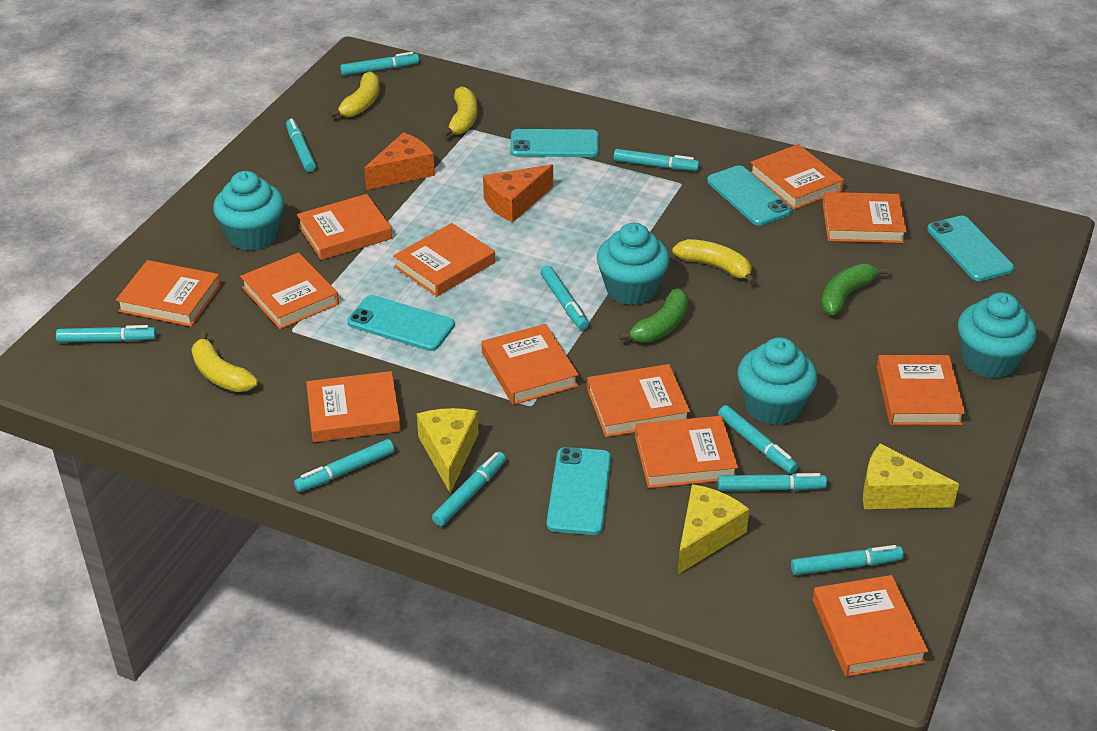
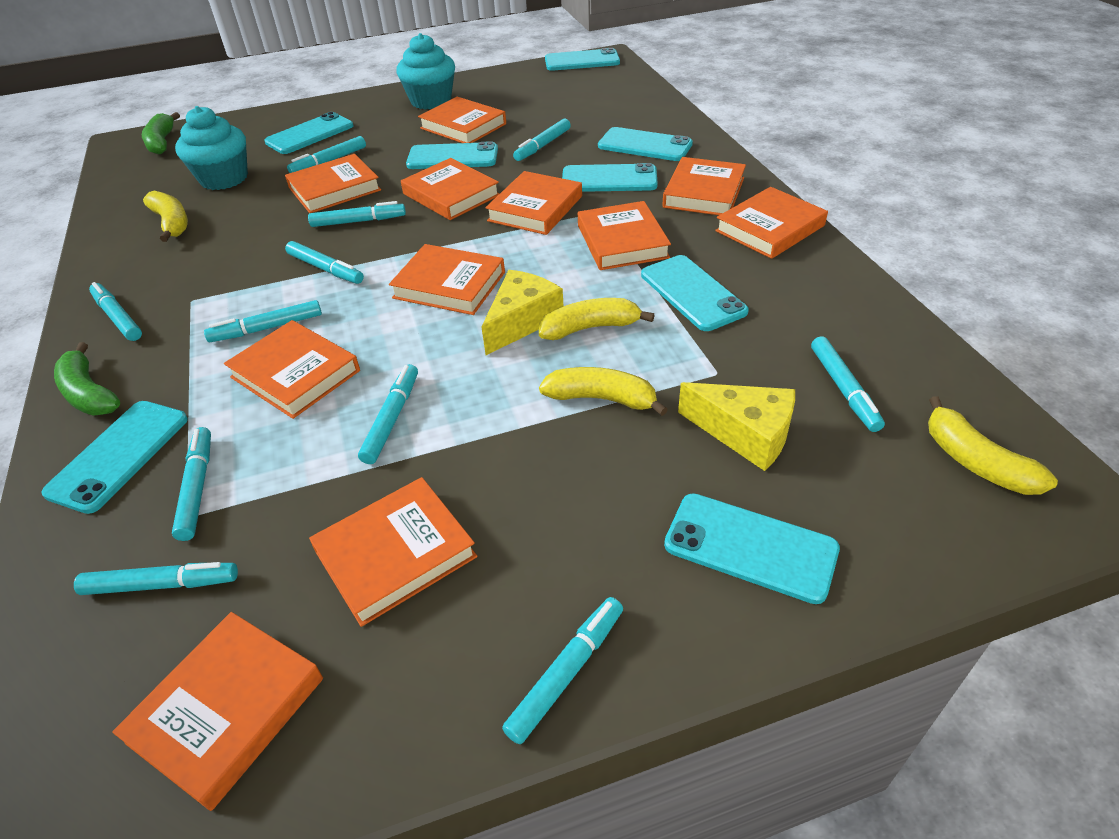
orange book: [116,260,221,327] [240,252,339,329] [297,194,392,260] [306,371,401,442] [393,223,495,296] [481,324,579,405] [587,364,690,437] [635,416,738,488] [750,144,844,210] [813,575,928,677] [823,192,907,243] [877,355,965,425] = 12 -> [112,612,323,811] [224,320,360,419] [285,154,381,213] [309,477,477,627] [389,244,505,315] [401,158,499,220] [418,97,506,143] [485,171,582,235] [578,201,671,270] [662,157,746,215] [715,187,828,259] = 11
orange cheese: [364,132,435,190] [483,164,553,223] = 2 -> none = 0
turquoise cupcake: [213,171,284,251] [596,223,670,305] [737,337,817,425] [958,292,1036,378] = 4 -> [175,106,248,190] [397,33,455,109] = 2
turquoise marker: [56,325,157,343] [286,118,316,172] [294,439,394,492] [340,52,419,76] [432,452,506,526] [541,266,589,330] [613,149,699,171] [718,405,798,474] [718,473,827,491] [791,545,904,575] = 10 -> [74,562,238,595] [89,282,142,341] [172,427,211,541] [204,300,322,342] [285,241,364,284] [287,136,366,173] [308,201,406,227] [358,364,418,464] [502,597,623,744] [513,119,571,161] [811,336,885,432] = 11
turquoise phone: [347,295,455,351] [510,129,599,157] [547,447,611,535] [707,165,792,226] [927,216,1014,281] = 5 -> [41,401,188,514] [264,112,353,154] [406,141,498,169] [545,48,620,71] [562,163,658,192] [598,127,693,161] [641,255,749,331] [664,493,840,604] = 8
yellow cheese: [417,408,478,493] [677,484,749,575] [863,444,959,509] = 3 -> [481,270,563,355] [678,382,795,471] = 2

